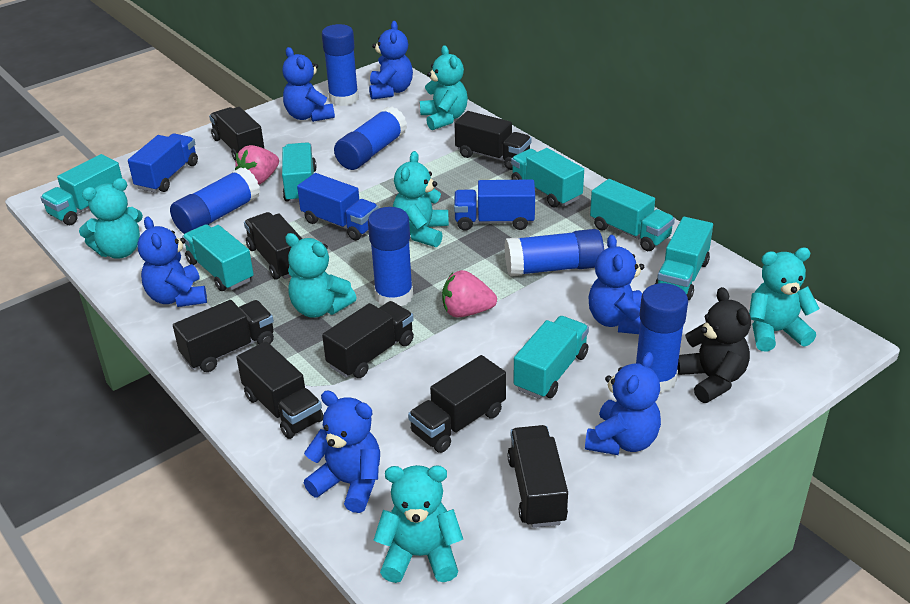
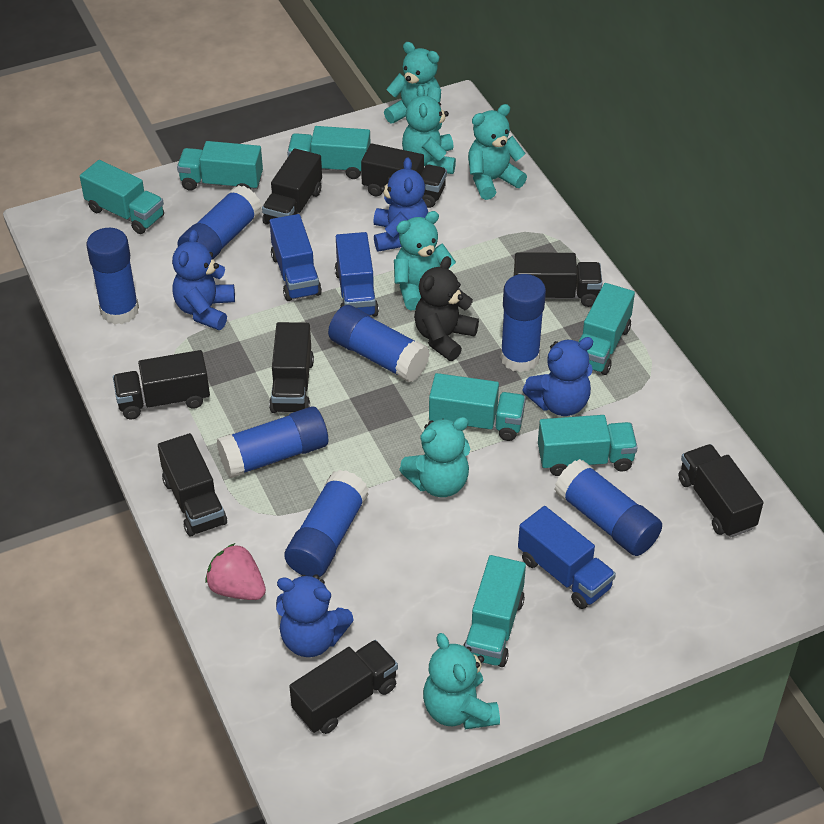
blue glue stick: [170,167,260,234] [322,24,359,106] [334,107,407,170] [368,207,413,306] [505,229,604,276] [636,283,688,393] = 6 -> [86,228,139,325] [177,185,262,259] [217,406,328,478] [284,470,369,577] [328,305,430,382] [500,274,546,372] [554,459,662,556] = 7
blue teddy bear: [138,216,207,307] [282,47,335,122] [304,390,380,513] [369,21,413,100] [585,352,661,455] [589,235,644,334] = 6 -> [172,230,235,330] [276,574,354,657] [373,157,428,252] [522,337,593,416] = 4
pink strawberry: [235,145,279,185] [442,270,497,317] = 2 -> [206,543,266,600] = 1

